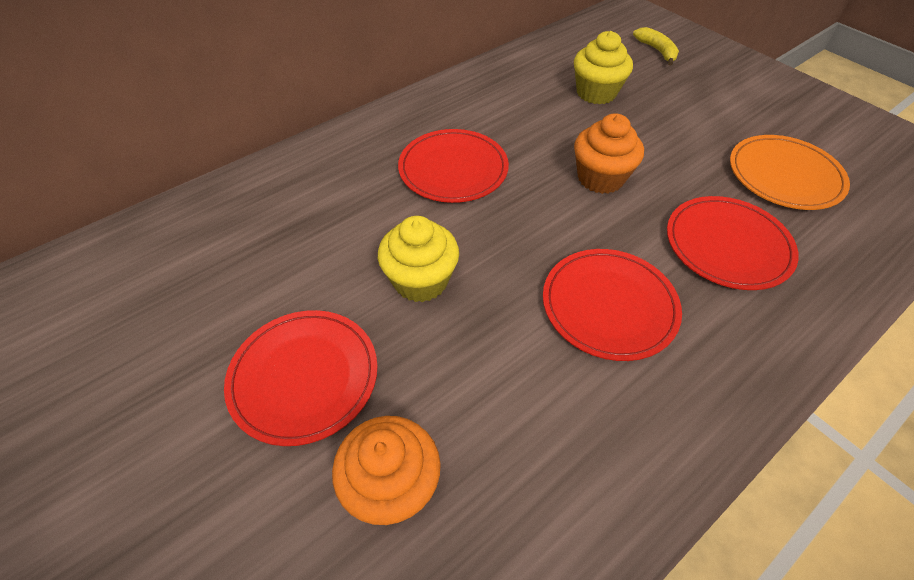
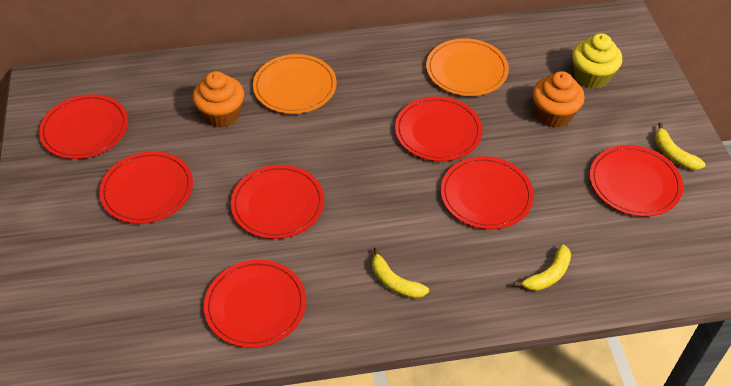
orange plate: [730,135,850,210] = 1 -> [253,54,337,114] [426,38,509,96] = 2
red plate: [224,310,378,446] [398,129,509,203] [543,249,682,361] [667,196,799,290] = 4 -> [39,94,128,159] [99,151,193,224] [204,260,306,348] [231,165,324,239] [395,96,483,161] [440,156,534,229] [590,145,683,217] = 7
yellow banana: [633,27,679,66] = 1 -> [372,247,429,299] [514,244,571,291] [655,123,706,170] = 3
yellow cupcake: [378,216,459,302] [574,31,633,104] = 2 -> [572,33,622,89] = 1

